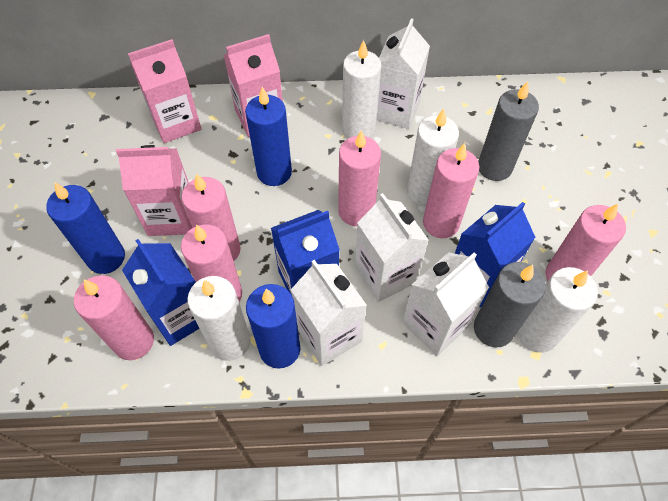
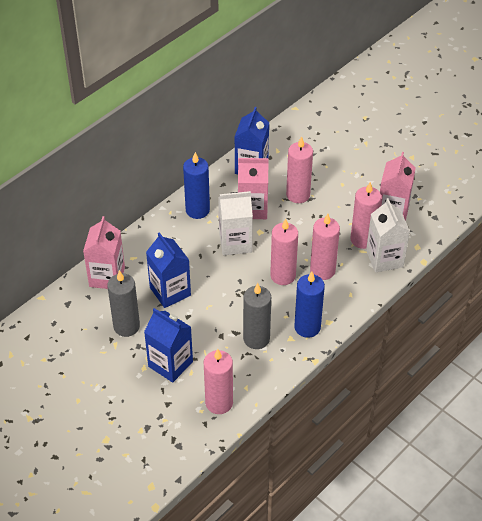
blue candle: [46,182,125,274] [245,87,292,186] [246,284,300,369] = 3 -> [183,152,210,219] [294,271,325,338] = 2
pink candle: [74,275,154,360] [181,224,242,302] [182,173,240,261] [338,130,381,226] [423,143,479,238] [545,204,626,281] = 6 -> [204,349,233,414] [270,219,298,285] [286,136,313,203] [310,214,340,280] [351,182,381,249] = 5
white candle: [187,276,250,361] [342,40,381,139] [407,109,459,207] [518,267,598,353] = 4 -> none = 0
white carton: [291,260,367,366] [355,193,429,302] [377,18,430,129] [402,252,489,356] = 4 -> [218,191,253,255] [366,198,410,273] = 2

